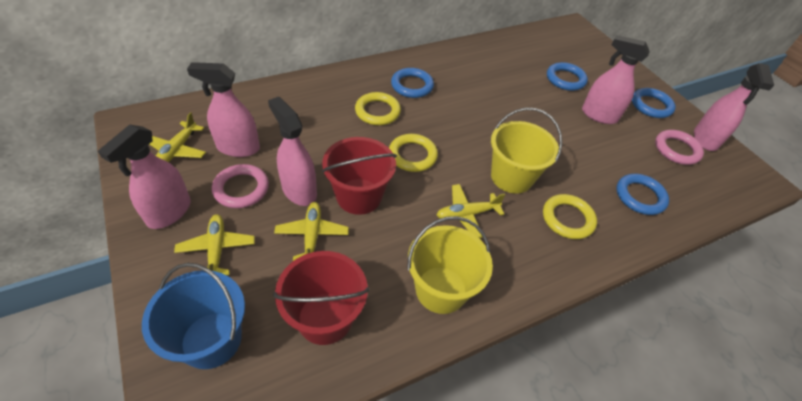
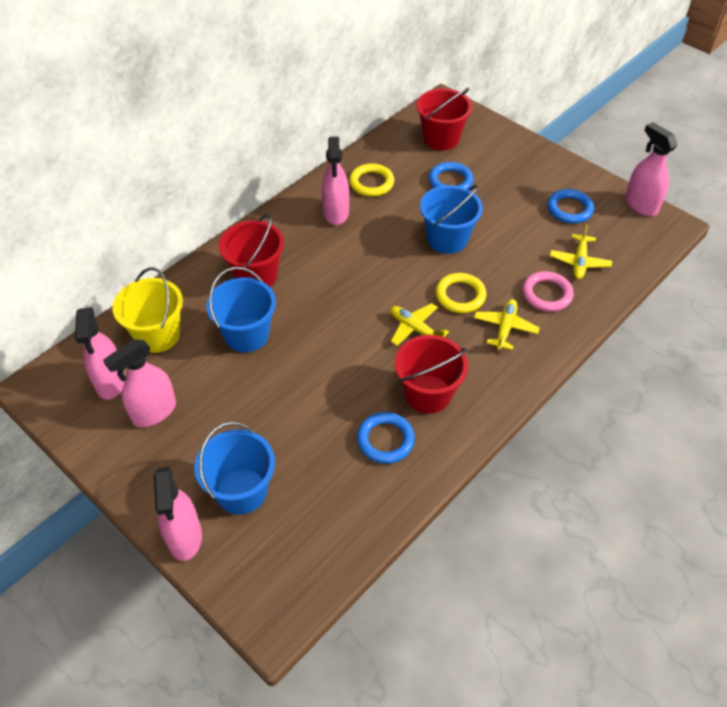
blue bucket: [142,263,245,369] = 1 -> [194,422,275,515] [206,267,276,352] [420,185,483,254] = 3
blue ring: [391,68,434,98] [547,62,588,91] [616,174,669,215] [632,88,676,118] = 4 -> [357,412,415,464] [429,162,474,189] [547,189,594,224] = 3
pink ring: [212,164,269,208] [655,130,704,165] = 2 -> [522,271,574,312] = 1
red bucket: [273,251,369,345] [322,137,397,215] = 2 -> [219,214,284,287] [395,335,468,414] [416,88,472,150] = 3
yellow bucket: [407,216,493,314] [491,108,562,194] = 2 -> [112,267,183,353] = 1
yellow plane: [149,112,206,162] [174,214,255,275] [274,202,349,261] [437,184,505,238] = 4 -> [390,303,449,346] [474,299,540,350] [550,225,612,279] = 3
yellow ring: [355,92,401,125] [389,134,438,172] [543,194,597,239] = 3 -> [349,163,394,197] [436,273,486,313] = 2

